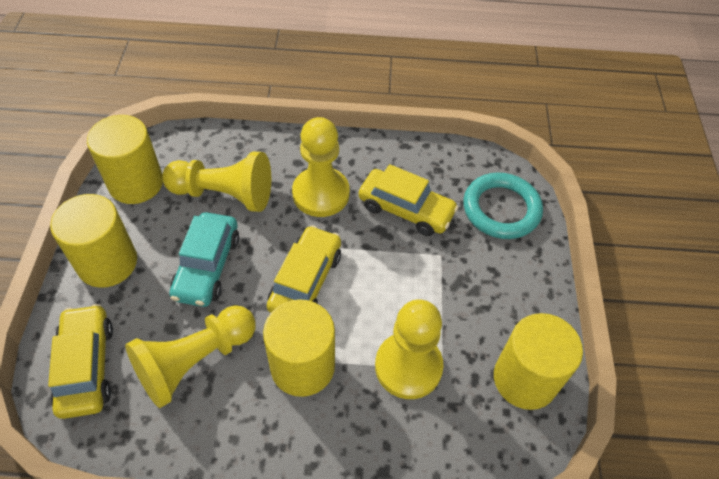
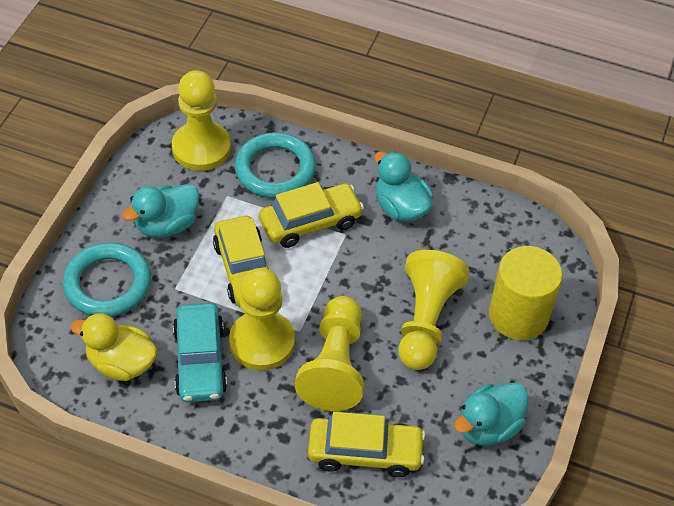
turquoise duck: none = 0 -> [122,184,200,237] [375,151,434,222] [454,383,529,445] = 3
turquoise ring: [463,173,543,239] = 1 -> [63,242,151,317] [235,132,316,198] = 2
yellow cylinder: [50,194,137,288] [87,115,163,204] [263,299,335,397] [494,313,583,410] = 4 -> [489,246,562,340] = 1
yellow duck: none = 0 -> [70,313,158,381] = 1

